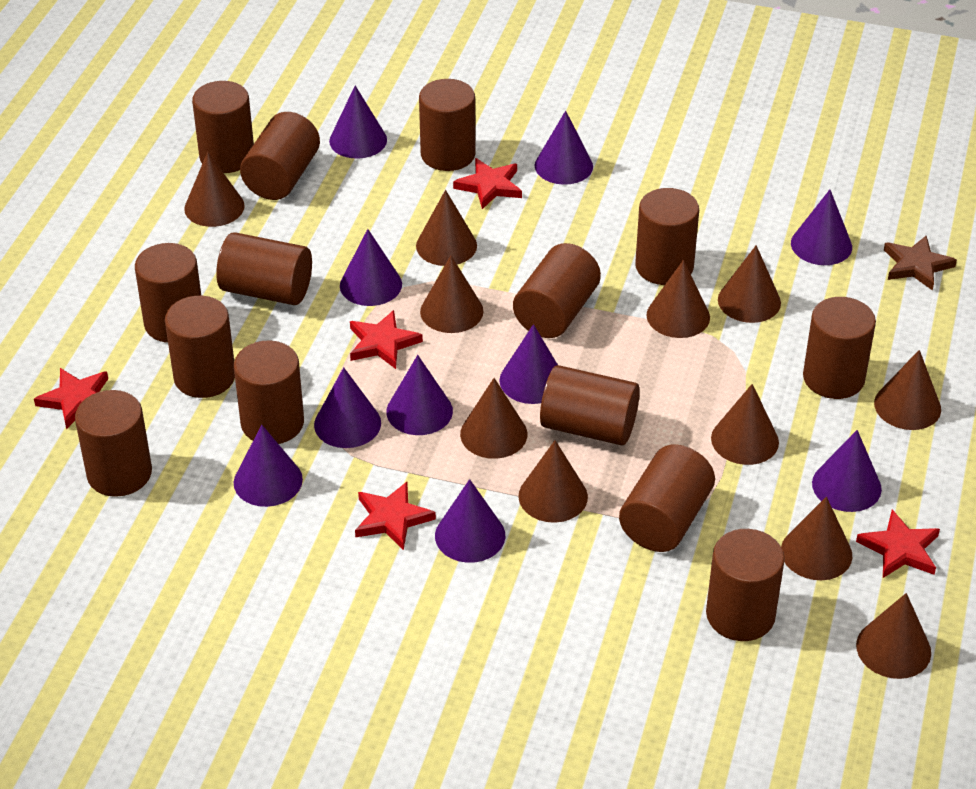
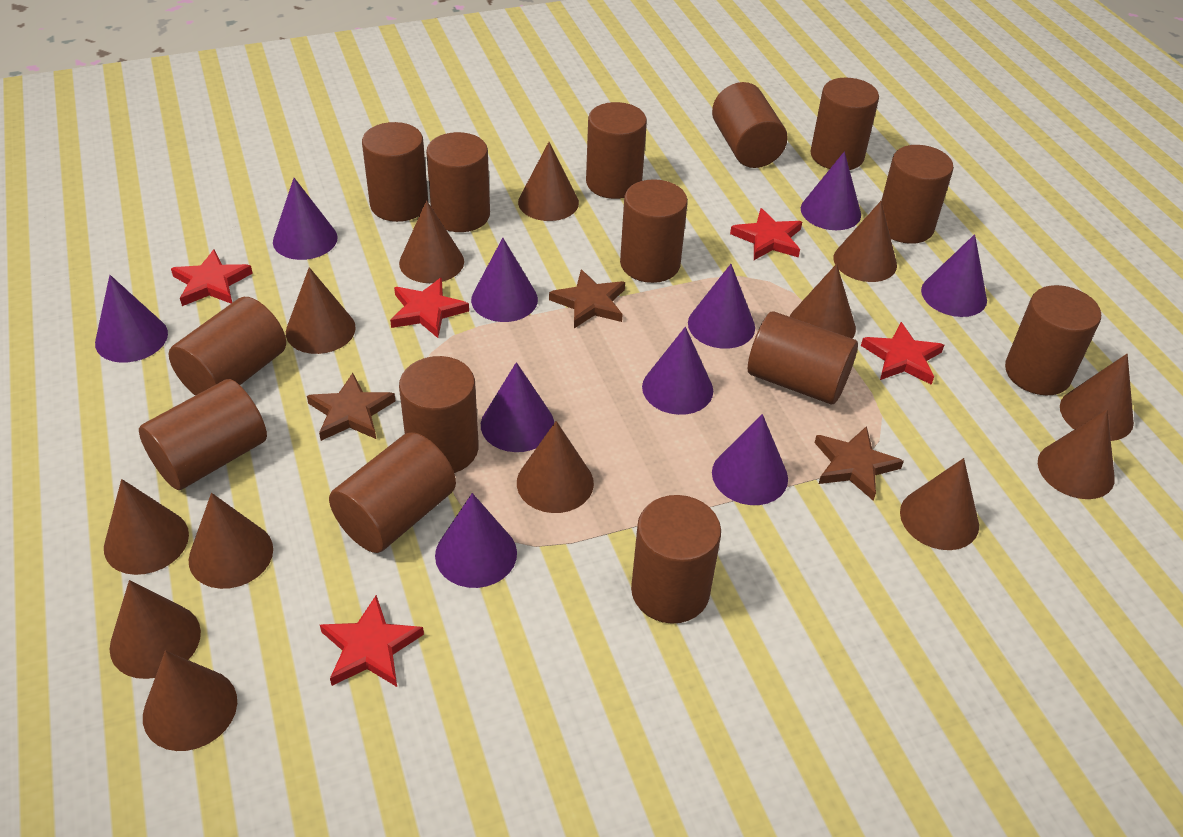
brown cone: [184,152,245,227] [416,190,477,266] [420,255,484,333] [460,378,528,459] [518,440,588,523] [647,260,710,338] [711,384,779,465] [718,245,781,323] [781,497,852,580] [856,593,931,679] [874,350,941,430] = 11 -> [104,479,189,575] [109,580,201,679] [143,651,237,751] [189,493,273,589] [286,267,356,354] [399,200,464,283] [517,421,594,513] [518,142,579,221] [790,264,856,339] [834,201,897,282] [900,458,979,550] [1038,410,1115,499] [1060,354,1134,441] = 13
brown star: [884,236,957,291] = 1 -> [307,373,395,441] [549,269,625,328] [815,426,904,501] = 3

